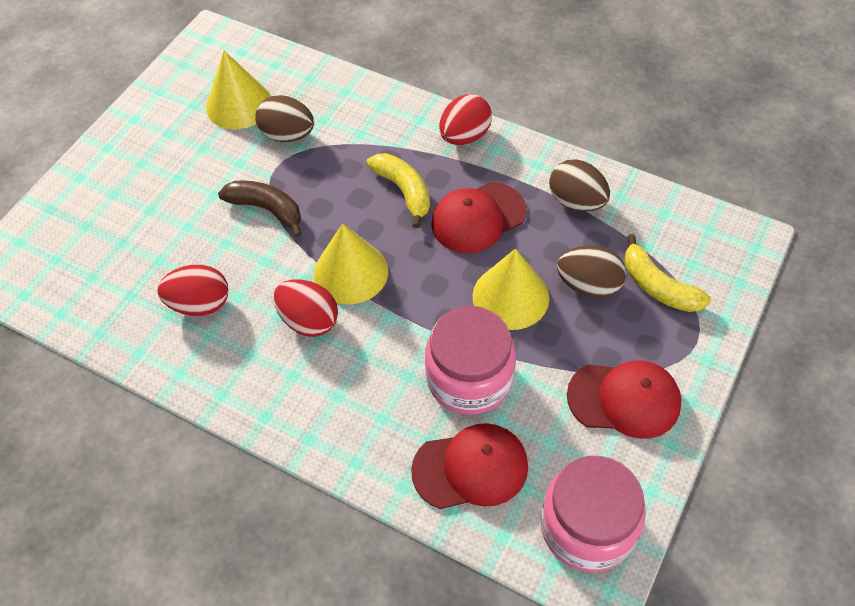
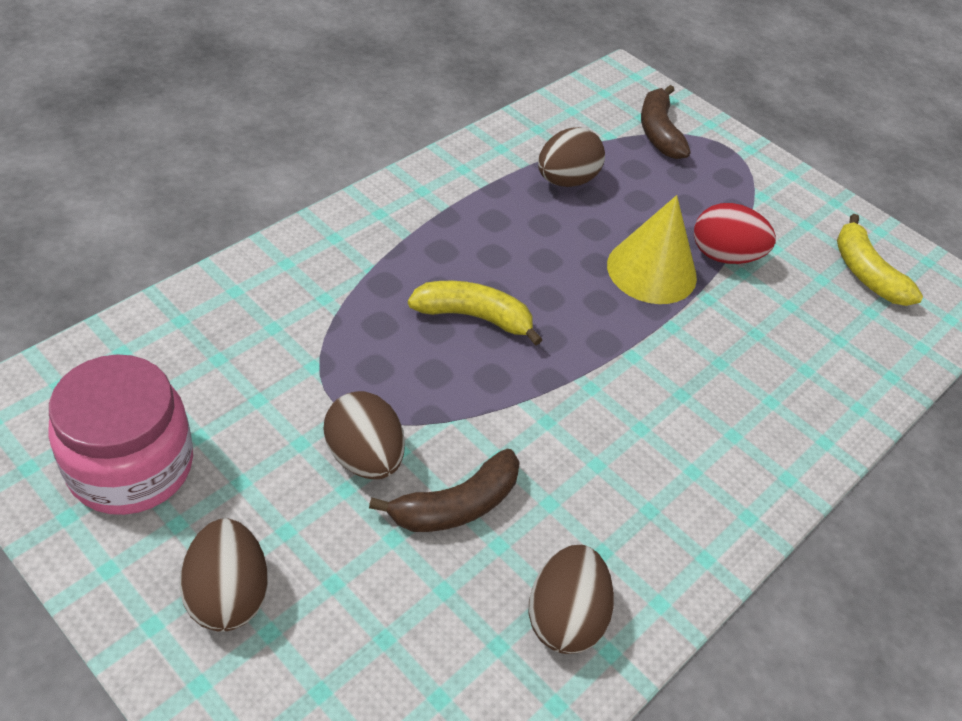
brown banana: [218,181,302,238] = 1 -> [369,449,520,532] [641,85,691,159] = 2
brown egg: [255,95,314,142] [549,159,610,212] [557,245,626,298] = 3 -> [180,518,268,632] [323,391,405,479] [529,545,614,654] [538,127,605,187] = 4
pink jar: [425,306,516,415] [541,456,646,572] = 2 -> [48,354,193,515] = 1
red cap: [411,423,528,509] [431,182,526,253] [567,360,682,439] = 3 -> none = 0
red egg: [158,265,228,316] [273,279,338,337] [439,94,492,145] = 3 -> [694,203,776,264] = 1
yellow cone: [206,51,271,129] [314,223,388,304] [473,249,549,330] = 3 -> [607,195,697,304] = 1

